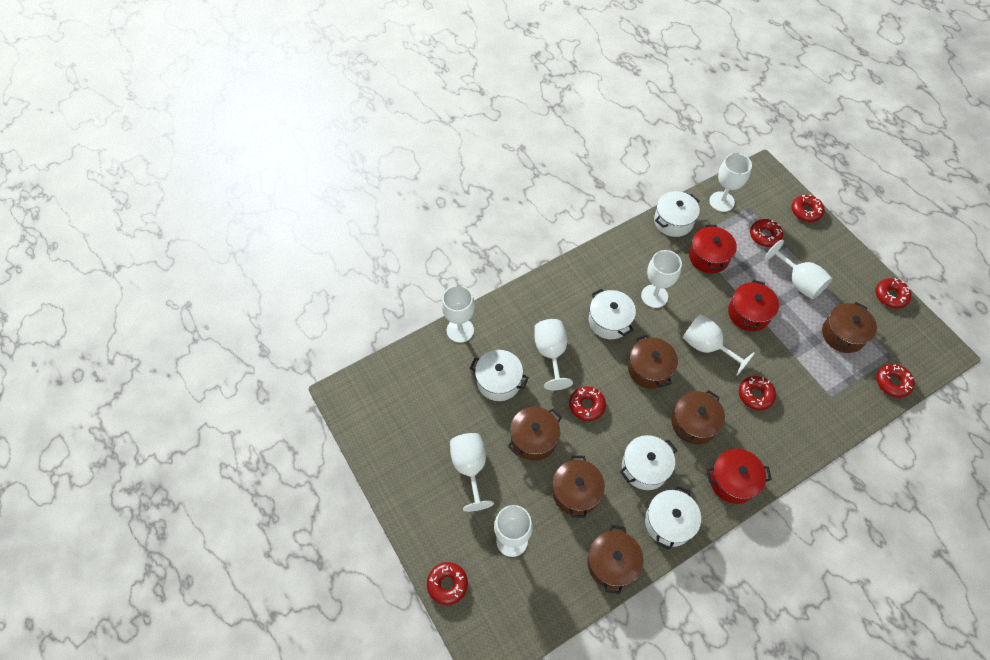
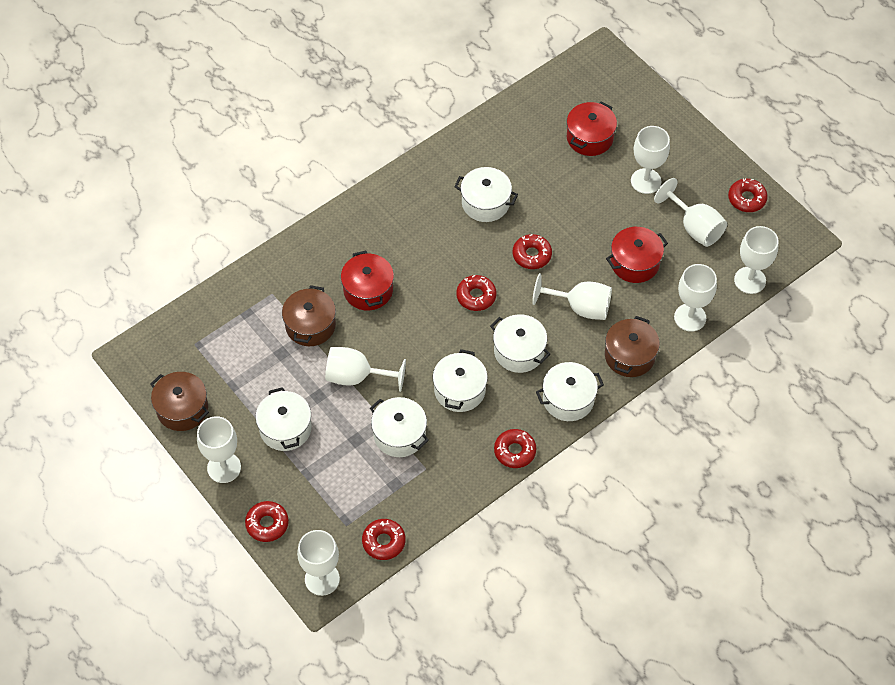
brown pot: [508,407,562,461] [552,455,605,518] [588,525,643,594] [628,335,678,389] [672,390,725,444] [822,302,877,353] = 6 -> [151,372,209,431] [282,285,336,346] [605,316,660,377] = 3
red donut: [427,562,468,605] [569,386,606,421] [739,376,776,410] [750,219,783,247] [791,195,825,222] [876,278,912,309] [876,364,915,398] = 7 -> [245,501,289,542] [362,519,405,560] [456,275,497,311] [494,429,536,468] [513,234,552,269] [728,178,768,212] = 6
white pot: [470,350,529,401] [589,289,636,339] [620,435,677,490] [645,485,701,550] [654,191,700,237] = 5 -> [255,387,312,451] [370,397,429,457] [433,349,488,412] [454,167,518,222] [490,314,550,373] [536,362,604,421] = 6

